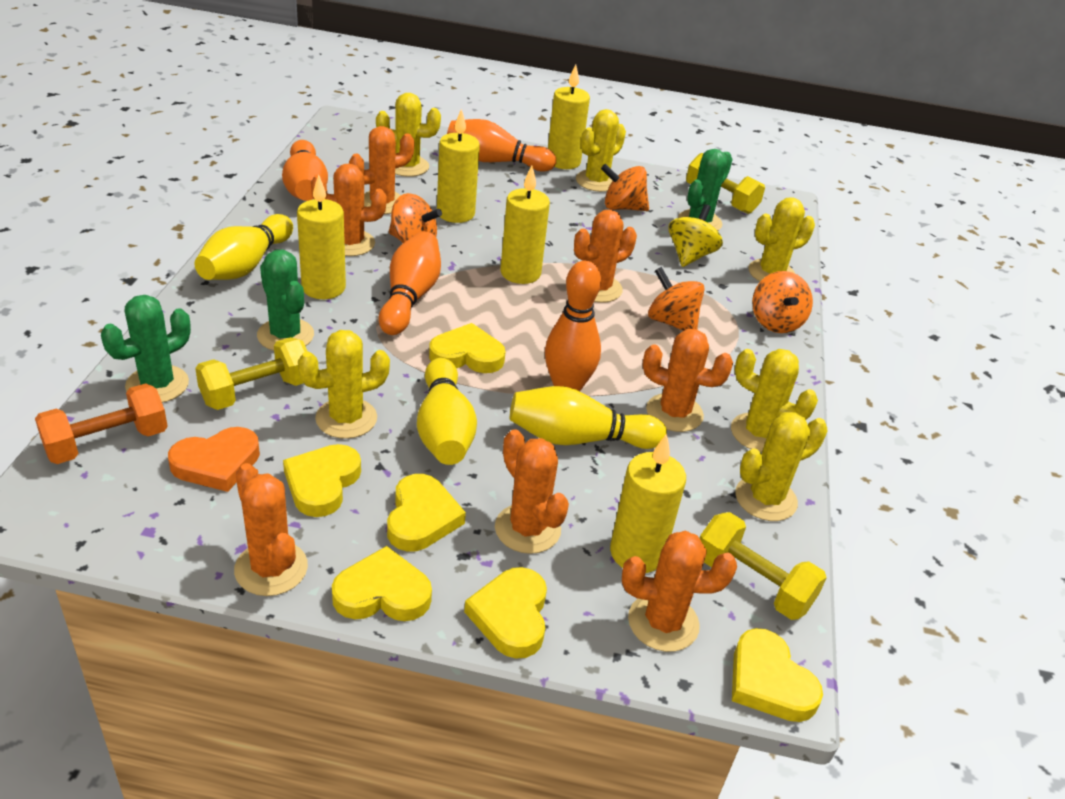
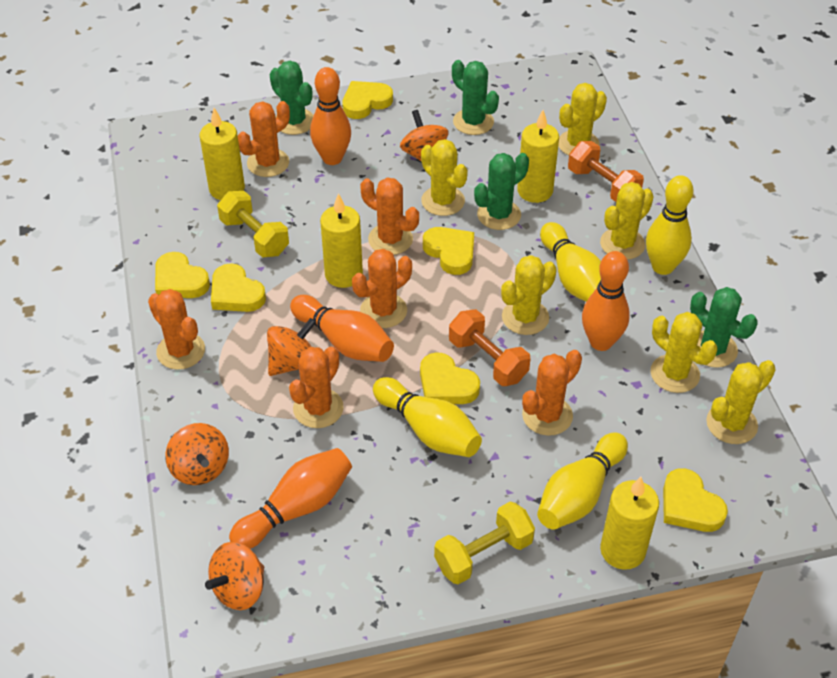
green cactus: [101,295,191,403] [257,250,314,351] [678,149,733,231] = 3 -> [270,61,314,135] [452,60,499,135] [474,153,529,230] [690,287,758,368] = 4
orange cactus: [234,463,308,596] [311,163,386,256] [349,126,415,214] [495,429,569,554] [574,210,637,303] [622,530,737,652] [643,329,733,432] = 7 -> [148,289,205,370] [238,101,290,177] [289,346,344,428] [352,249,412,328] [360,177,419,255] [522,350,582,436] = 6
orange dumbbell: [35,383,168,464] = 1 -> [449,309,531,386] [568,141,644,202] = 2
orange heart: [168,427,260,492] = 1 -> none = 0
yellow bowling pin: [194,214,293,280] [417,358,477,465] [510,386,667,449] = 3 -> [373,377,482,457] [537,433,628,530] [540,222,601,302] [646,175,694,275] = 4
yellow candle: [297,175,346,299] [437,109,480,223] [500,166,550,284] [548,65,590,169] [610,434,686,573] = 5 -> [200,108,245,200] [320,193,363,288] [517,110,559,203] [600,477,659,570] = 4
yellow dumbbell: [195,337,308,410] [686,153,765,214] [699,512,827,620] = 3 -> [217,191,289,258] [434,502,535,585] = 2
yellow spinning top: [668,204,723,267] = 1 -> none = 0

